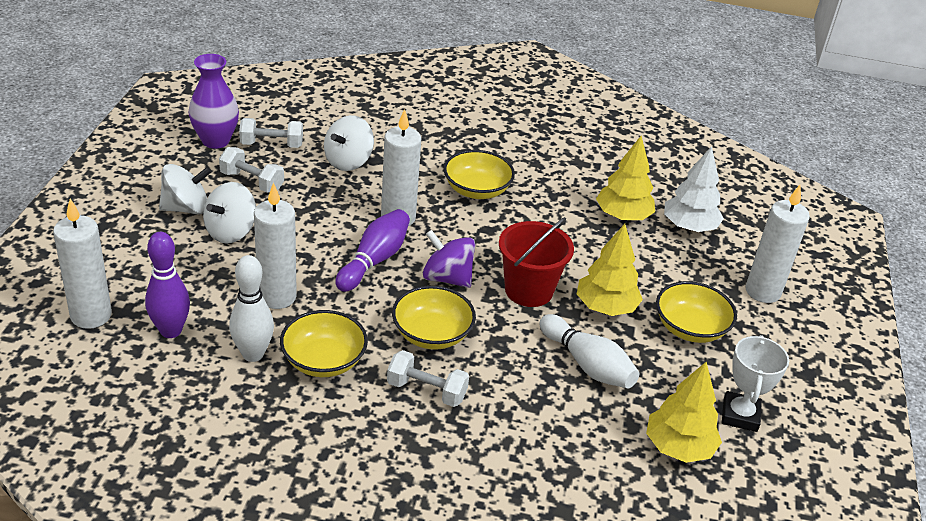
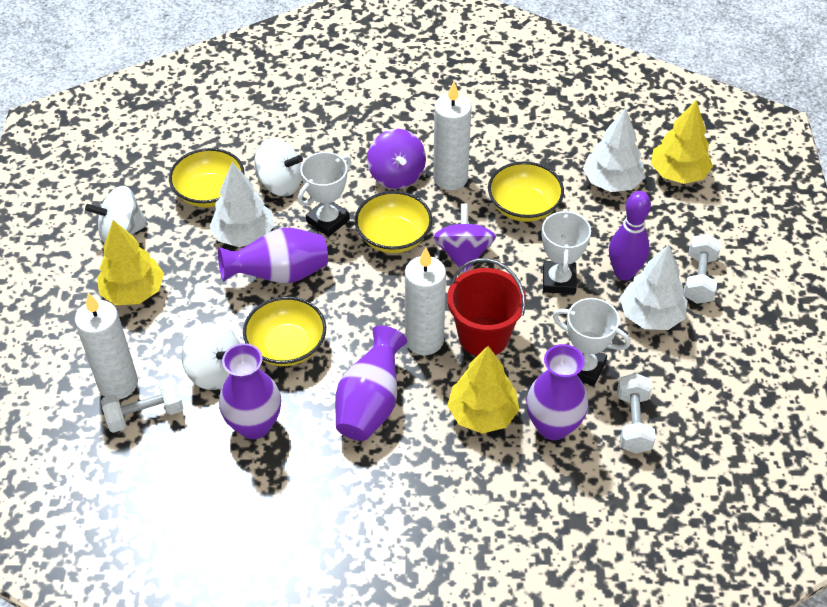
purple bowling pin: [145,232,190,338] [335,209,410,292] = 2 -> [609,191,651,280] = 1
purple spinning top: [423,230,475,288] = 1 -> [367,129,426,189] [433,203,496,273] = 2
purple vase: [188,54,239,149] = 1 -> [218,228,328,283] [219,343,281,439] [335,326,407,441] [526,344,589,440] = 4
white bowling pin: [229,255,274,362] [540,314,639,389] = 2 -> none = 0
white candle: [53,199,112,329] [254,182,297,309] [381,109,421,226] [746,185,810,303] = 4 -> [75,293,138,400] [405,248,446,355] [433,82,471,190] = 3
white tree: [664,146,724,232] = 1 -> [209,162,274,247] [583,108,645,192] [620,244,688,330] = 3
white trophy: [722,335,789,432] = 1 -> [298,152,351,237] [542,209,591,294] [553,298,630,386] = 3

